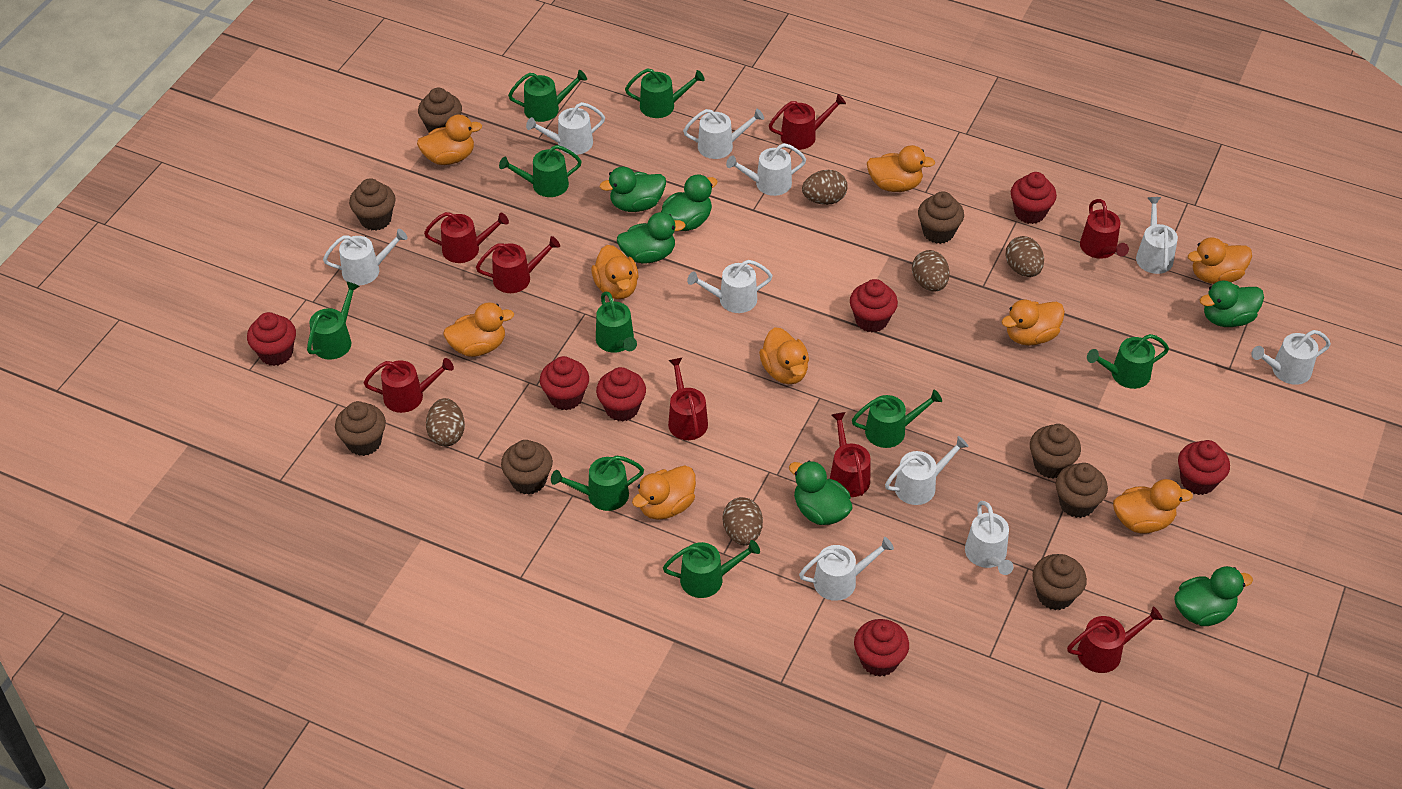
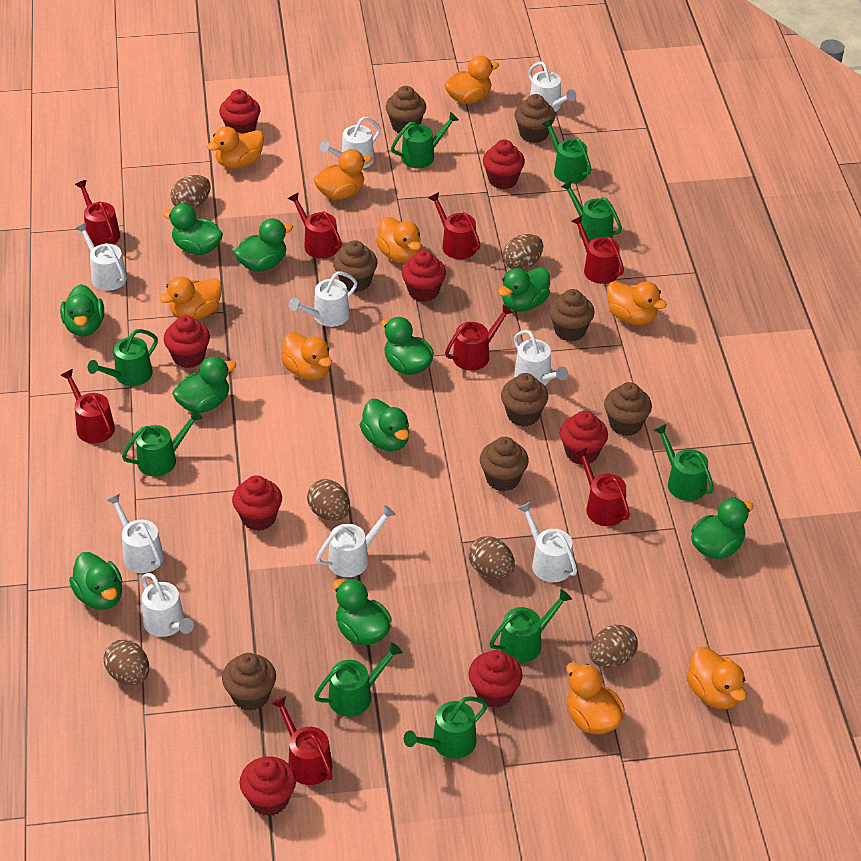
brown egg: [426,398,465,446] [723,497,763,546] [802,170,848,205] [912,250,950,292] [1005,236,1044,277] = 5 -> [104,639,149,685] [170,175,211,209] [307,479,350,521] [469,536,515,578] [503,234,543,270] [589,625,638,668] = 6
green duck: [600,167,666,212] [617,212,686,264] [661,175,718,231] [789,461,852,525] [1174,566,1253,626] [1200,281,1264,327] = 6 -> [60,284,104,336] [69,552,123,610] [163,204,223,255] [172,357,236,413] [234,218,293,272] [333,578,392,645] [360,399,409,451] [381,317,434,375] [498,267,550,312] [691,498,754,559] = 10
red cupcake: [247,312,296,366] [540,356,589,410] [596,367,646,422] [850,279,898,332] [854,619,909,677] [1011,172,1057,224] [1178,440,1230,495] = 7 -> [164,315,210,368] [219,89,260,134] [232,475,282,531] [240,756,296,816] [401,250,446,302] [469,650,523,708] [483,139,525,189] [560,411,608,465] = 8
white watering can: [323,229,408,285] [526,102,605,155] [683,109,764,159] [687,260,773,313] [726,143,806,196] [799,537,894,601] [885,436,969,505] [965,501,1014,575] [1136,197,1178,274] [1251,330,1331,385] = 10 -> [75,223,127,291] [107,494,164,573] [142,573,194,637] [289,271,357,327] [316,505,396,577] [320,117,381,168] [514,330,568,386] [518,502,577,582] [528,62,577,112] = 9

